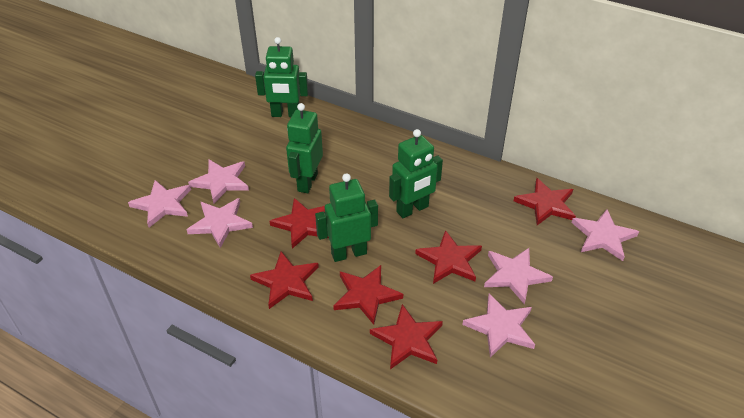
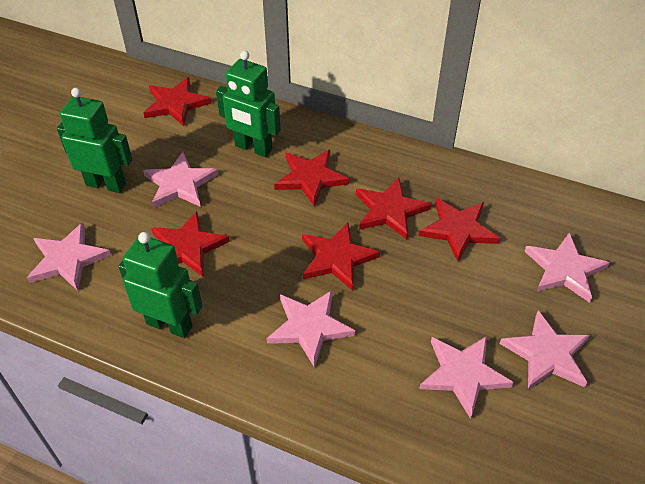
green robot: [255,37,308,117] [286,103,323,193] [315,173,378,262] [389,129,443,218] = 4 -> [57,88,132,193] [118,232,203,338] [216,51,281,157] = 3

